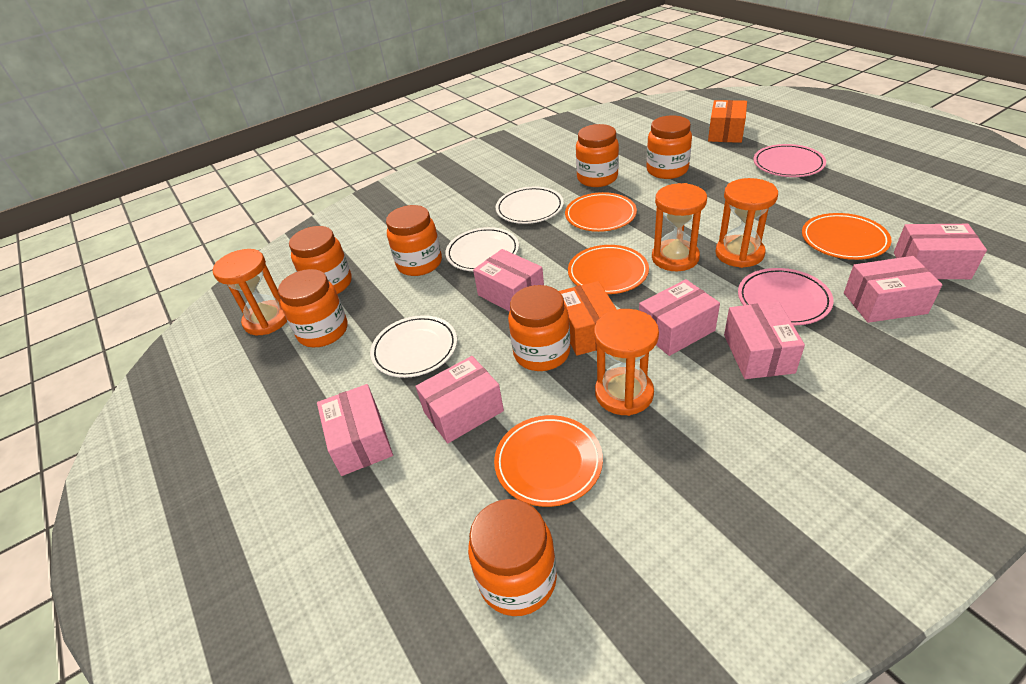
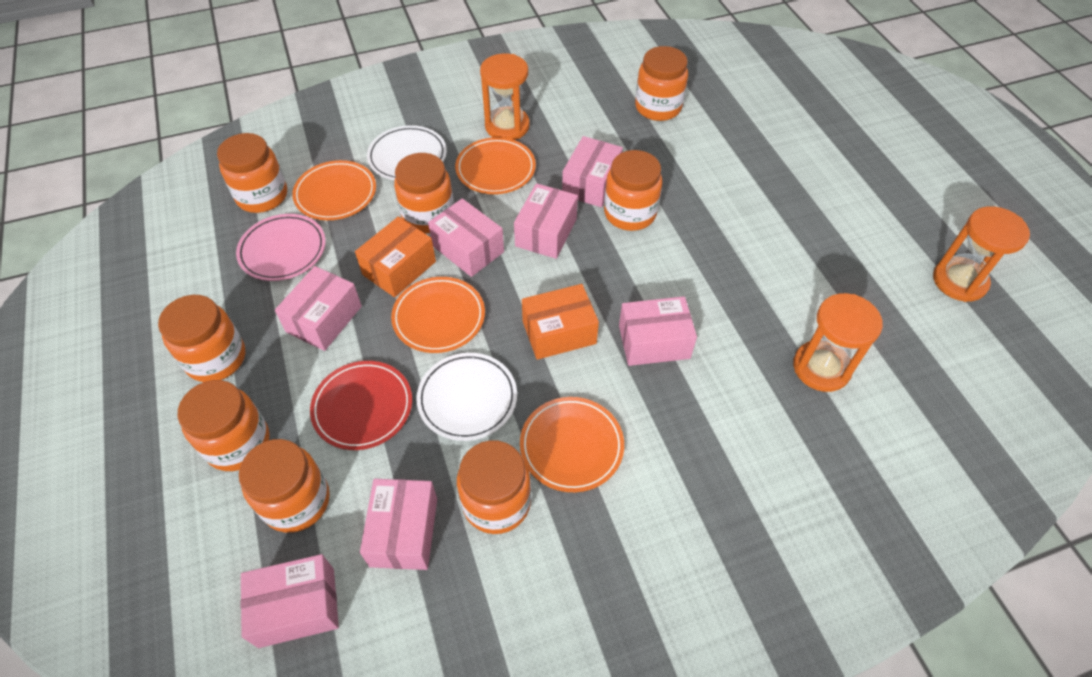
orange hourglass: [212,249,287,335] [594,309,659,416] [652,183,707,271] [715,178,778,268] = 4 -> [480,53,530,140] [793,293,883,392] [933,206,1030,302] = 3
orange jar: [278,269,348,347] [289,226,352,294] [386,205,442,276] [468,499,557,616] [508,285,570,371] [576,124,619,187] [646,115,692,179] = 7 -> [158,295,245,382] [178,380,269,471] [217,133,287,213] [239,439,330,533] [394,153,454,233] [457,440,531,534] [604,150,663,231] [635,46,688,121] = 8
pink plate: [738,268,834,325] [753,144,826,177] = 2 -> [236,214,326,281] = 1
red plate: none = 0 -> [310,361,412,450] = 1
white plate: [370,315,457,378] [445,227,519,271] [496,186,564,224] = 3 -> [367,125,447,180] [416,353,517,441] = 2

